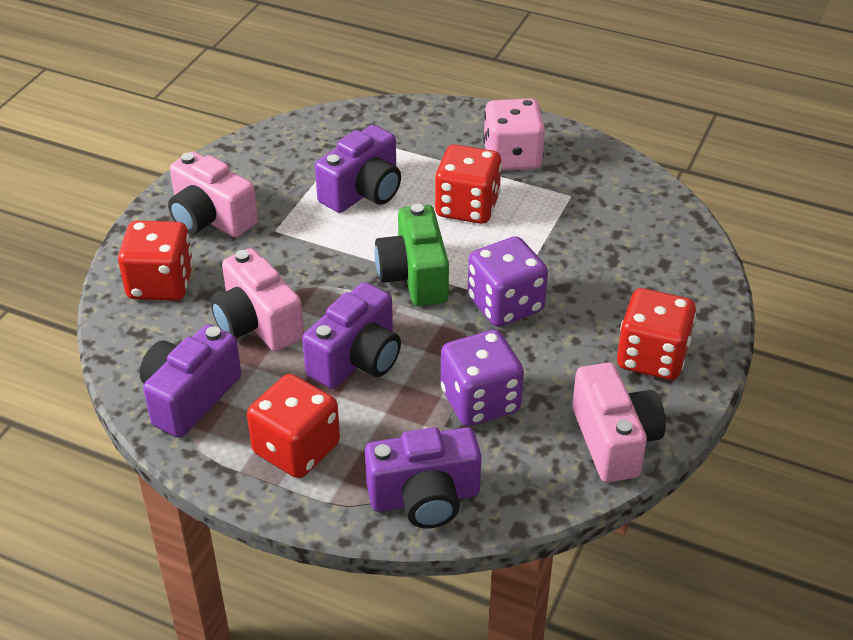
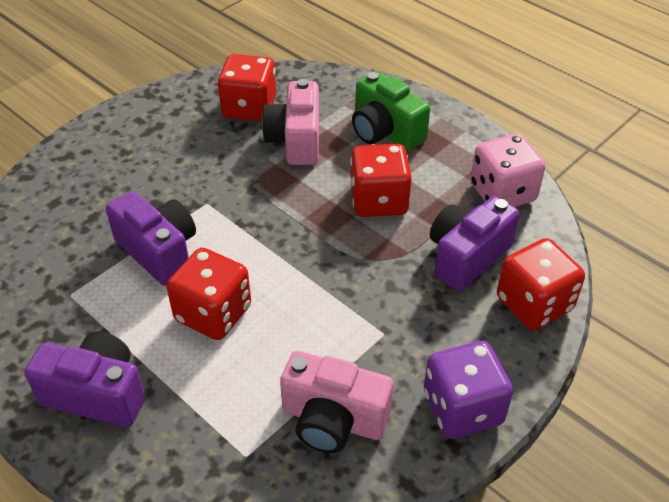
pink camera: [168,151,258,238] [211,248,304,351] [572,363,666,483] = 3 -> [262,79,319,165] [280,351,393,453] = 2
purple camera: [140,324,241,438] [302,282,401,389] [315,125,401,213] [365,427,482,529] = 4 -> [24,331,145,427] [106,191,196,286] [430,196,520,291] = 3
purple dice: [441,330,524,426] [468,236,548,327] = 2 -> [424,341,513,439] = 1

